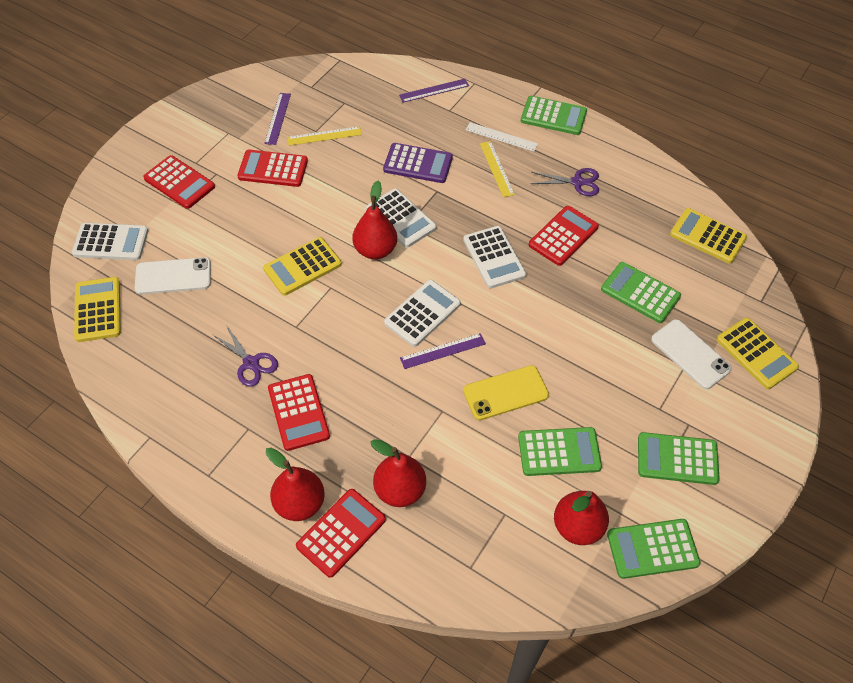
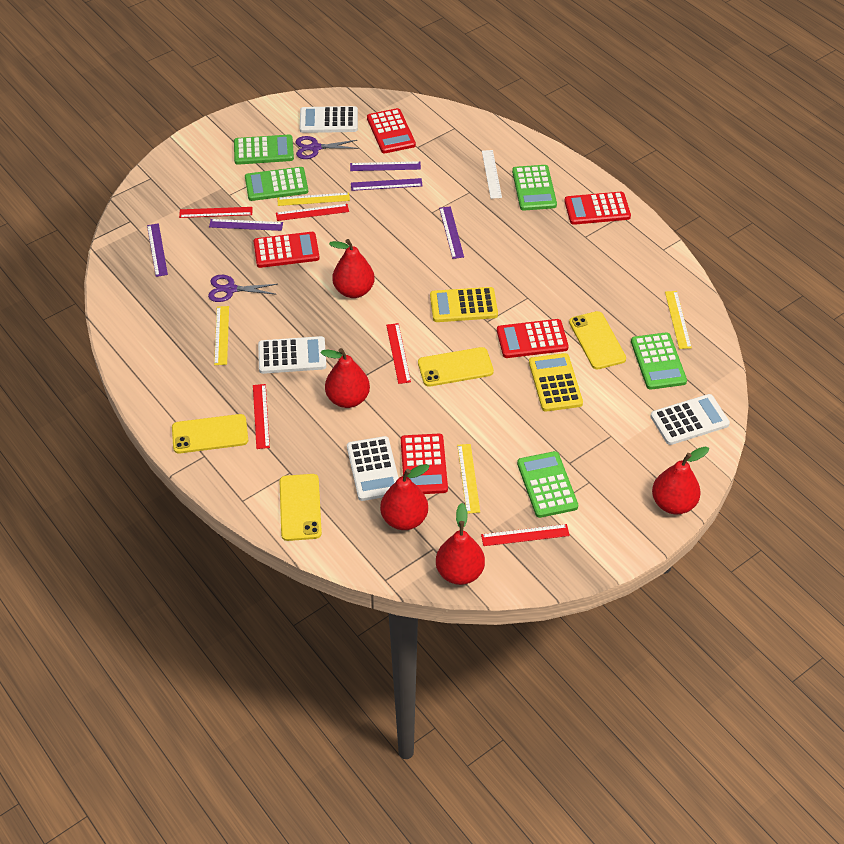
purple calculator: [383,143,453,183] = 1 -> none = 0
purple ruler: [264,93,291,145] [399,79,469,103] [400,333,486,369] = 3 -> [147,223,168,277] [209,219,283,231] [350,161,421,171] [351,178,423,191] [439,206,464,259] = 5
red pear: [266,448,325,521] [353,181,397,259] [370,439,426,507] [554,491,609,545] = 4 -> [320,348,370,408] [329,239,375,298] [380,464,429,530] [436,503,485,585] [652,446,709,515] = 5
red ruler: none = 0 -> [179,207,253,218] [253,384,270,449] [276,204,349,221] [386,323,411,384] [481,524,570,546] = 5
white phone: [135,257,211,294] [651,319,732,389] = 2 -> none = 0
yellow calculator: [74,277,121,342] [263,237,342,296] [670,208,747,263] [716,318,799,389] = 4 -> [430,287,498,322] [529,353,583,412] = 2
yellow phone: [463,365,549,420] = 1 -> [172,414,248,454] [280,474,322,541] [418,347,494,387] [569,311,626,369] = 4
yellow ruler: [287,126,362,146] [480,141,515,197] = 2 -> [214,306,229,365] [277,193,350,206] [457,444,480,514] [665,291,692,349] = 4

